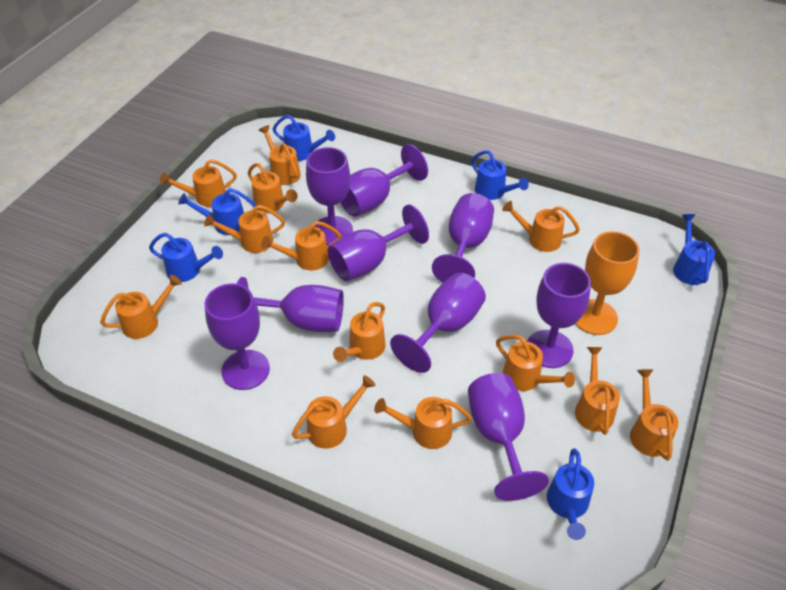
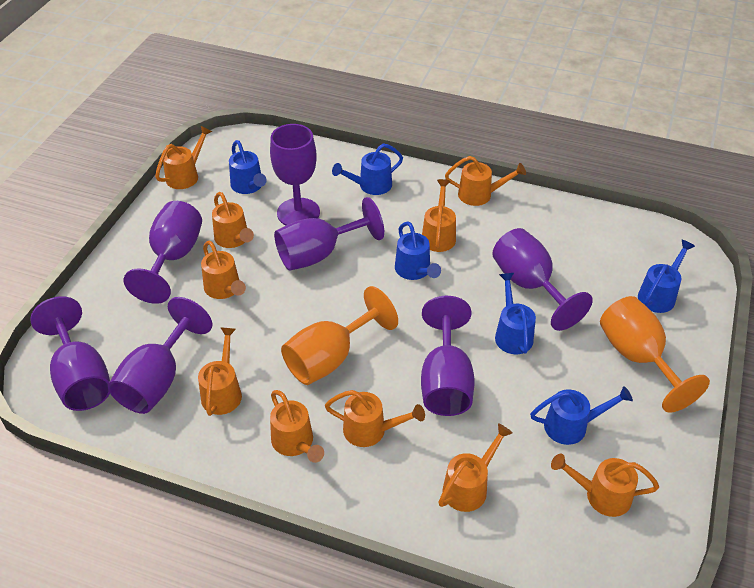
orange goblet: [575,231,640,335] = 1 -> [281,286,398,385] [600,296,710,413] = 2
orange watering can: [100,275,182,339] [160,159,237,207] [204,205,285,253] [248,163,297,213] [259,125,301,185] [261,221,341,270] [292,375,376,449] [333,302,386,362] [374,397,472,449] [496,335,575,391] [502,201,580,252] [575,347,620,435] [630,369,678,461] = 13 -> [155,126,212,189] [198,327,242,416] [201,241,246,299] [212,192,254,248] [270,390,324,463] [325,390,425,447] [422,179,456,252] [439,423,513,512] [445,156,526,206] [551,454,659,517] = 10
purple goblet: [205,284,270,390] [236,277,344,332] [306,147,353,245] [328,204,429,281] [340,144,428,217] [390,273,486,373] [432,193,494,283] [468,373,549,501] [527,263,591,368] = 9 -> [30,296,110,411] [108,297,213,414] [124,201,202,304] [270,124,320,226] [274,197,384,271] [421,296,475,416] [492,228,593,331] = 7

